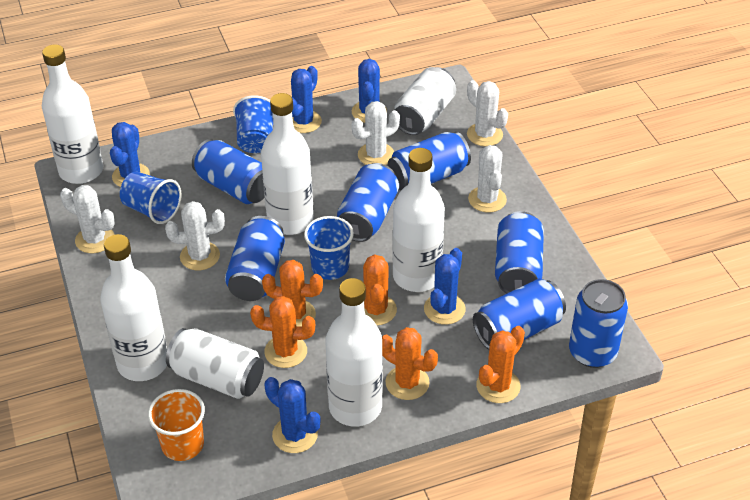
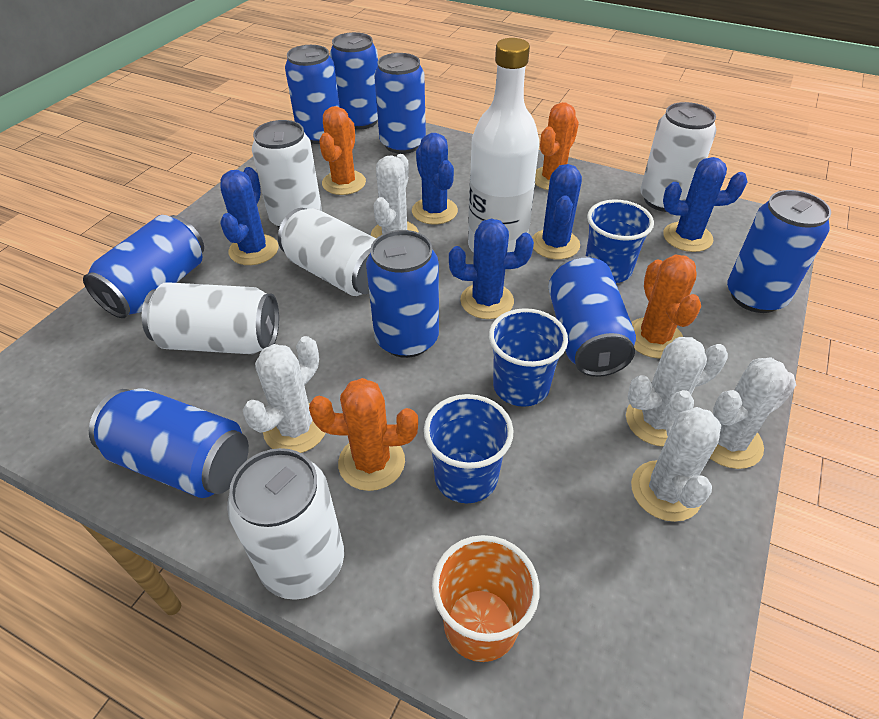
blue can: [192,139,265,204] [225,216,285,301] [337,163,399,242] [388,132,471,190] [473,279,566,349] [495,211,544,294] [569,279,628,368] = 7 -> [83,215,204,318] [89,388,249,498] [285,45,340,144] [330,32,378,130] [366,230,439,358] [374,53,426,154] [548,256,636,377] [727,190,831,313] = 8
orange cactus: [250,296,315,368] [262,260,323,327] [363,255,397,326] [382,327,438,400] [476,326,525,403] = 5 -> [309,378,418,491] [319,106,366,195] [535,102,579,190] [631,254,701,359] = 4
white bottle: [42,44,103,184] [100,234,167,381] [261,93,314,235] [326,278,383,427] [392,148,445,292] = 5 -> [468,38,539,253] = 1
white can: [166,328,264,399] [395,67,456,135] = 2 -> [142,282,279,354] [227,448,344,600] [252,120,322,228] [278,208,376,296] [640,102,716,212] = 5

